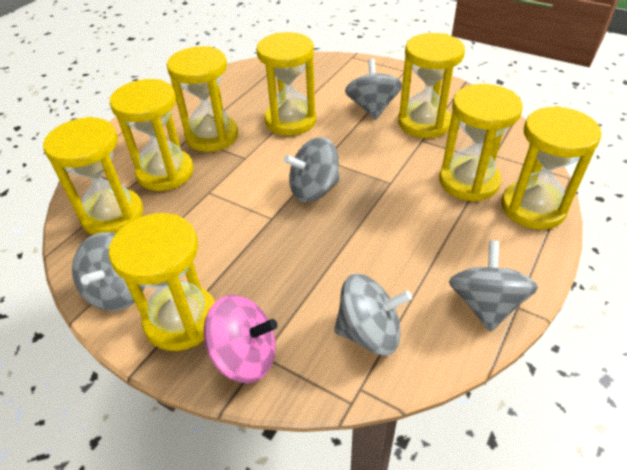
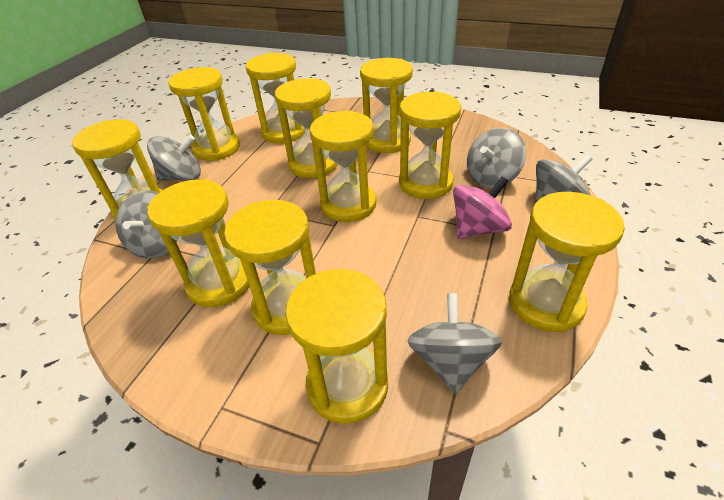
yellow hourglass: [43,117,143,235] [109,213,215,351] [110,79,193,191] [167,46,238,152] [256,32,316,136] [398,33,465,138] [439,84,523,201] [501,106,602,229] = 8 -> [72,119,162,221] [147,179,249,307] [168,67,240,161] [224,200,316,335] [246,53,305,144] [275,78,337,178] [285,269,388,424] [309,110,376,222] [360,58,413,153] [399,91,461,199] [509,192,625,332] = 11

